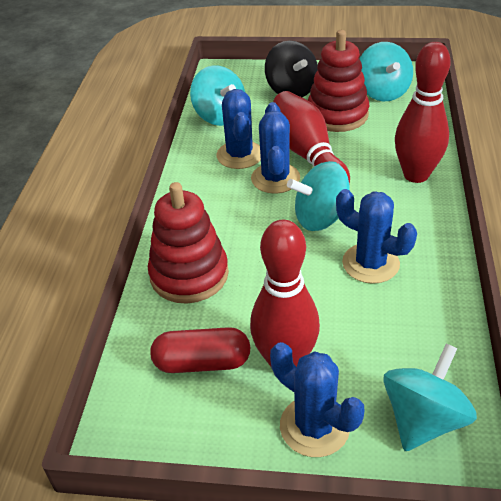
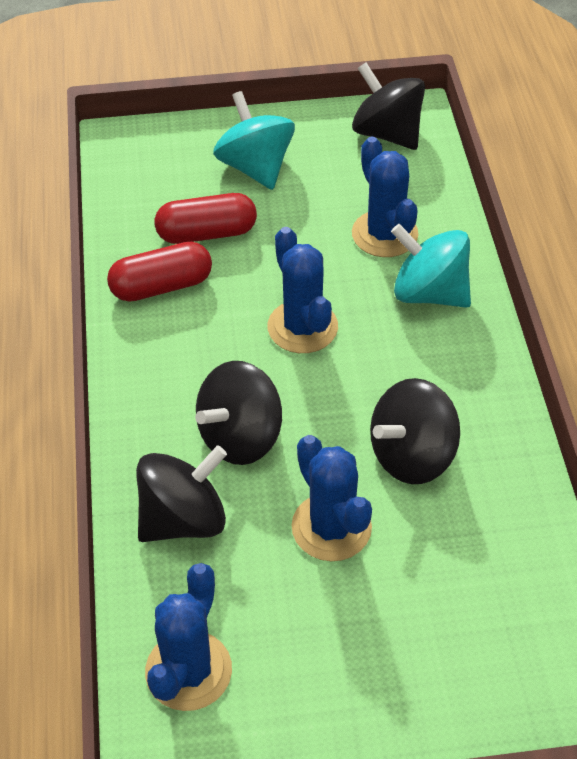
black spinning top: [265,41,318,97] = 1 -> [136,445,227,542] [195,361,282,465] [352,62,425,150] [370,378,460,484] = 4
red bowling pin: [250,220,320,368] [273,91,350,184] [395,42,451,183] = 3 -> none = 0
red capsule: [150,327,251,373] = 1 -> [107,242,212,302] [155,193,257,244] = 2
red stacking toy: [148,182,229,303] [308,30,369,132] = 2 -> none = 0
turquoise spinning top: [190,66,245,126] [287,161,350,231] [360,42,413,101] [383,344,477,451] = 4 -> [213,91,295,190] [391,224,471,308] = 2

